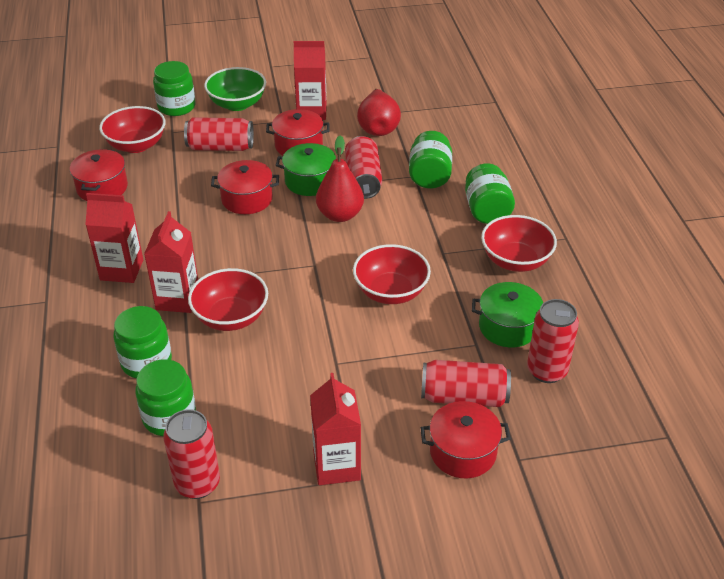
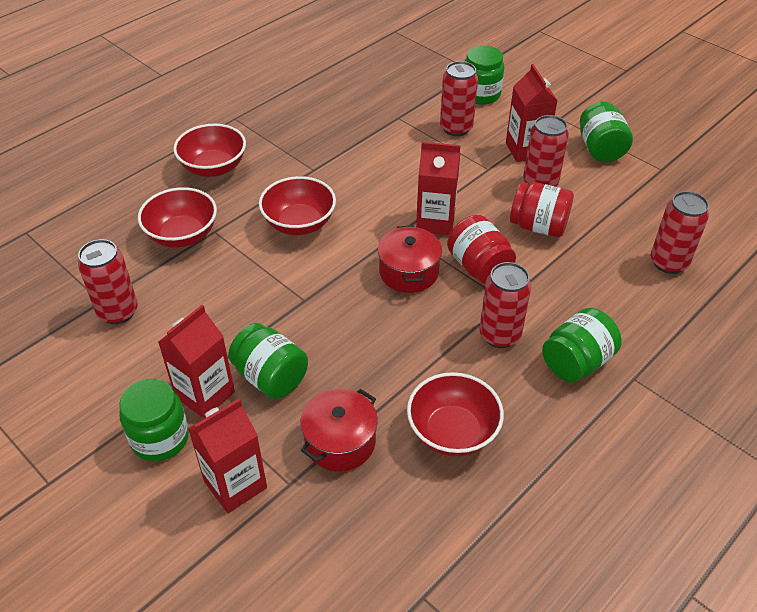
green bowl: [204,67,266,111] = 1 -> none = 0
green pot: [275,143,336,196] [472,282,543,347] = 2 -> none = 0
red jar: none = 0 -> [447,215,516,284] [510,182,574,237] = 2
red pear: [316,135,364,222] [357,89,401,136] = 2 -> none = 0
red pot: [70,149,128,201] [211,160,279,214] [266,109,330,156] [420,401,511,478] = 4 -> [300,389,378,472] [378,225,442,293] = 2

